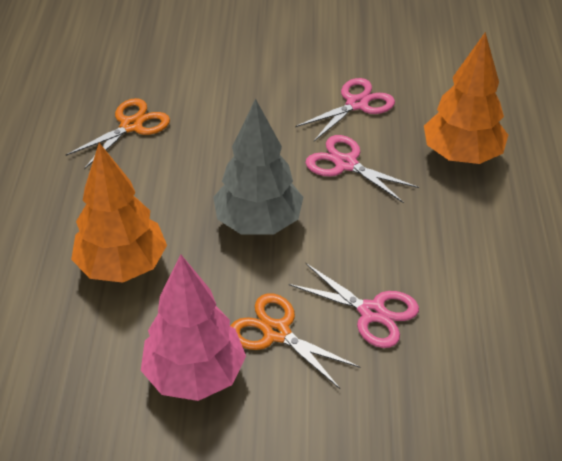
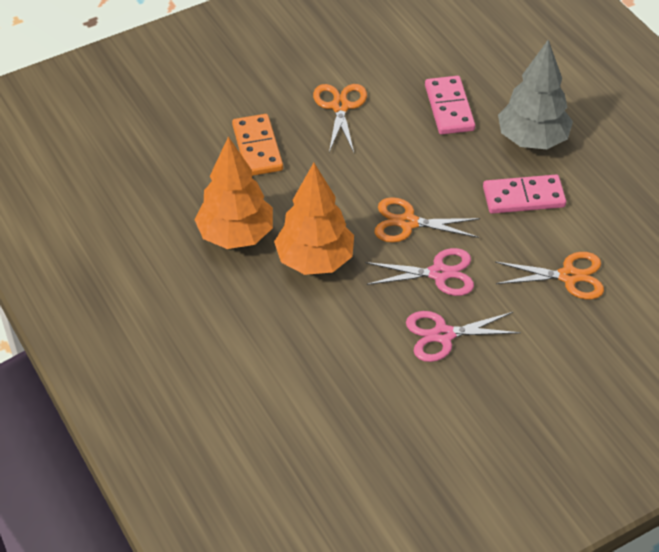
orange domino: none = 0 -> [232,114,283,176] = 1
orange scissors: [66,98,170,169] [230,294,360,389] = 2 -> [313,84,367,153] [374,197,480,242] [495,252,604,300] = 3
pink domino: none = 0 -> [425,76,475,135] [483,175,566,214] = 2
pink scissors: [289,263,419,348] [295,78,395,141] [305,135,419,203] = 3 -> [365,248,474,296] [406,311,521,362] = 2
pink tree: [141,254,246,401] = 1 -> none = 0

